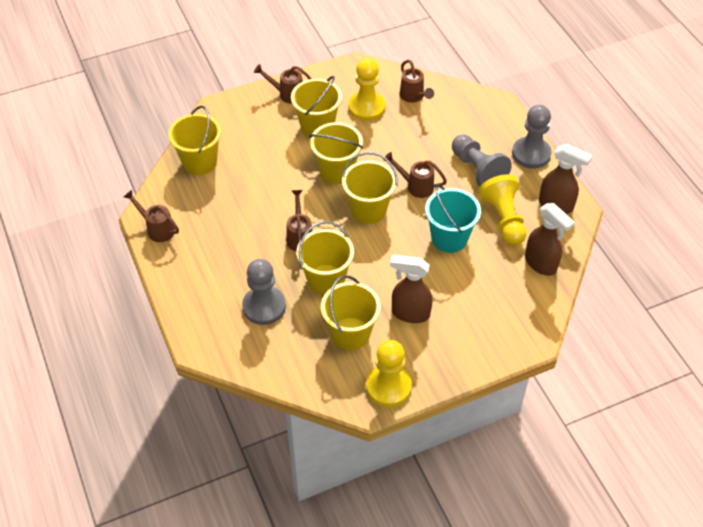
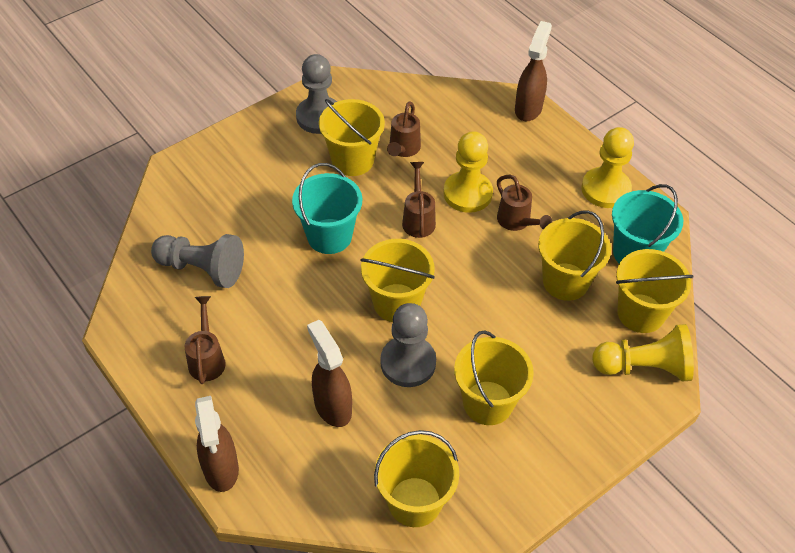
brown watering can: [124,190,179,242] [254,64,312,104] [286,190,312,251] [384,152,447,198] [400,60,434,103] = 5 -> [185,296,226,384] [387,101,421,157] [402,162,436,238] [497,175,552,231] = 4
turquoise bucket: [425,185,481,253] = 1 -> [292,163,362,254] [612,184,683,263] = 2

